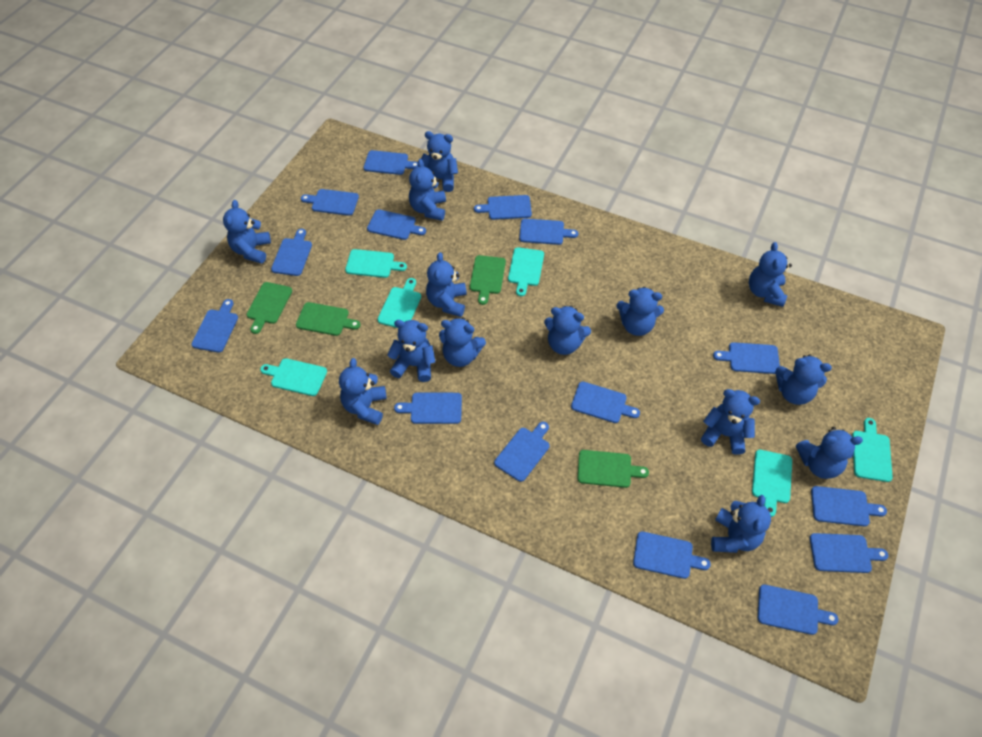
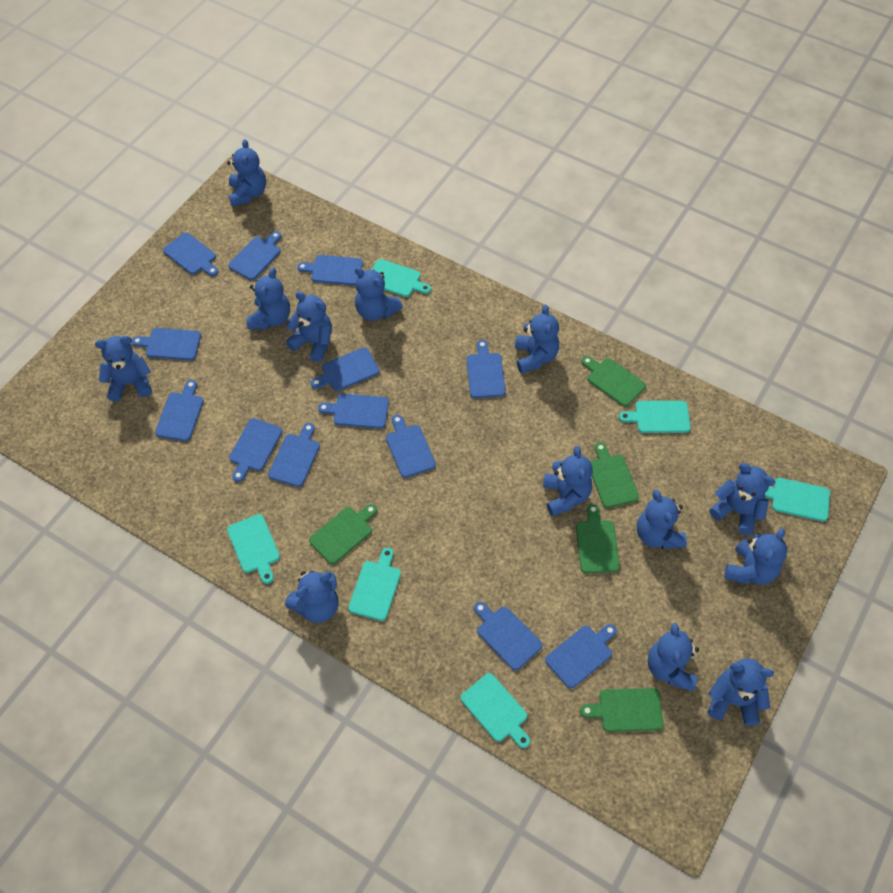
blue cutting board: [191,299,238,353] [271,229,312,276] [301,189,359,216] [364,150,418,175] [367,209,426,240] [394,393,462,424] [474,195,532,220] [494,422,550,482] [519,219,578,245] [571,382,640,423] [633,531,711,579] [713,342,780,374] [758,584,838,635] [810,533,888,573] [811,486,887,526] = 15 -> [132,328,201,361] [155,380,204,441] [163,233,218,276] [228,231,281,280] [229,418,283,482] [268,423,320,487] [297,255,363,285] [311,348,380,391] [318,394,389,429] [386,415,436,478] [466,340,506,398] [474,602,542,671] [545,624,617,689] = 13
blue teddy bear: [223,200,271,264] [339,358,387,425] [387,320,435,382] [409,159,446,221] [421,131,458,192] [426,252,467,317] [439,317,486,367] [544,306,591,355] [617,287,664,336] [701,389,760,455] [711,495,771,553] [749,242,792,307] [775,355,832,405] [796,427,863,479] = 14 -> [95,336,152,402] [227,139,266,207] [247,268,290,330] [285,570,339,623] [286,291,332,362] [355,267,403,321] [515,305,559,373] [543,446,593,516] [637,490,687,549] [648,623,699,691] [707,659,774,726] [710,463,775,535] [724,528,787,584] = 13
green cutting board: [247,282,292,334] [296,302,360,336] [470,255,506,305] [577,450,649,488] = 4 -> [309,504,377,564] [576,504,620,573] [580,688,664,732] [581,356,646,407] [590,442,639,508] = 5

